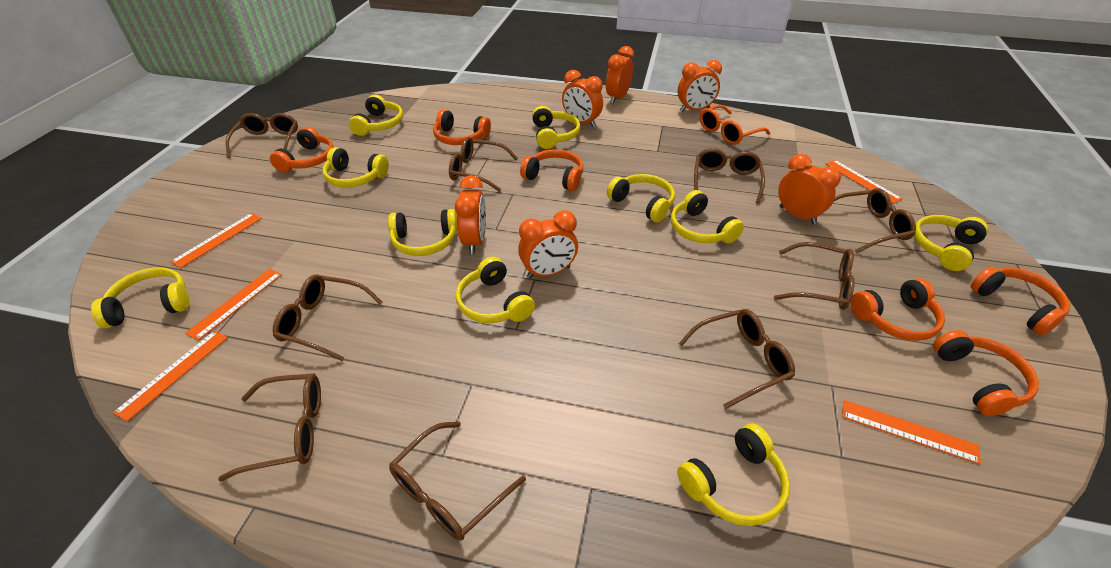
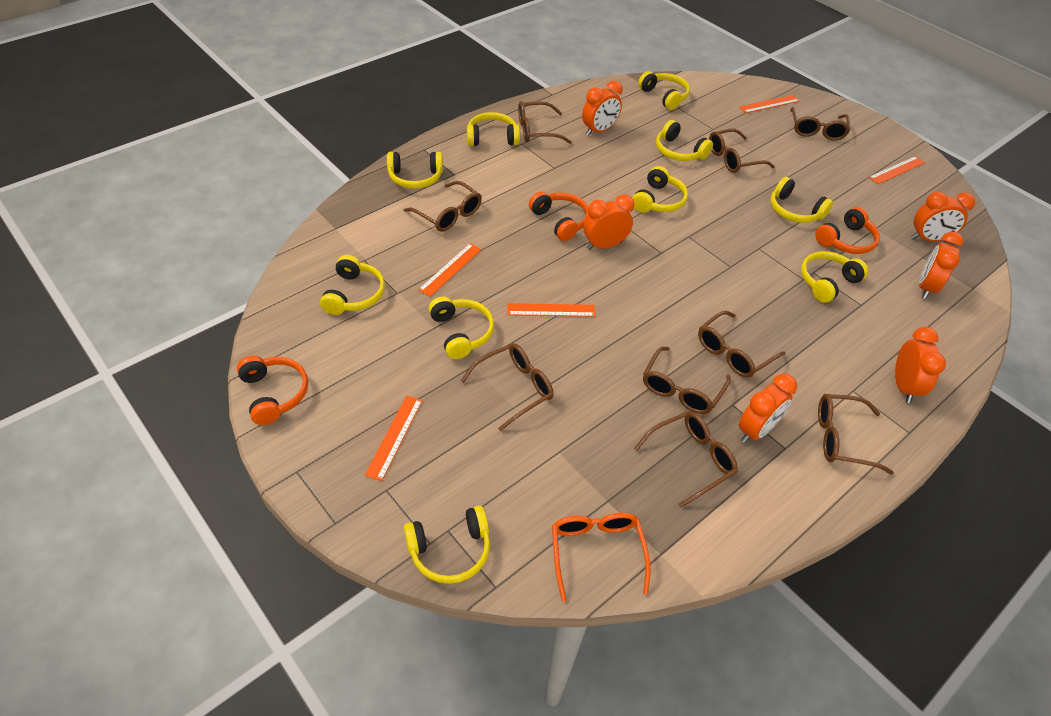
orange headphones: [270,127,334,172] [433,110,491,145] [520,149,583,191] [850,278,945,341] [933,330,1039,416] [971,267,1070,335] = 6 -> [237,356,308,425] [529,192,588,241] [815,207,880,254] = 3

